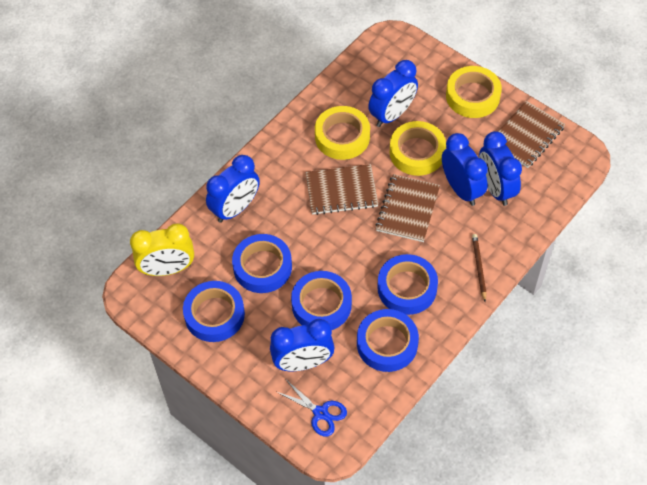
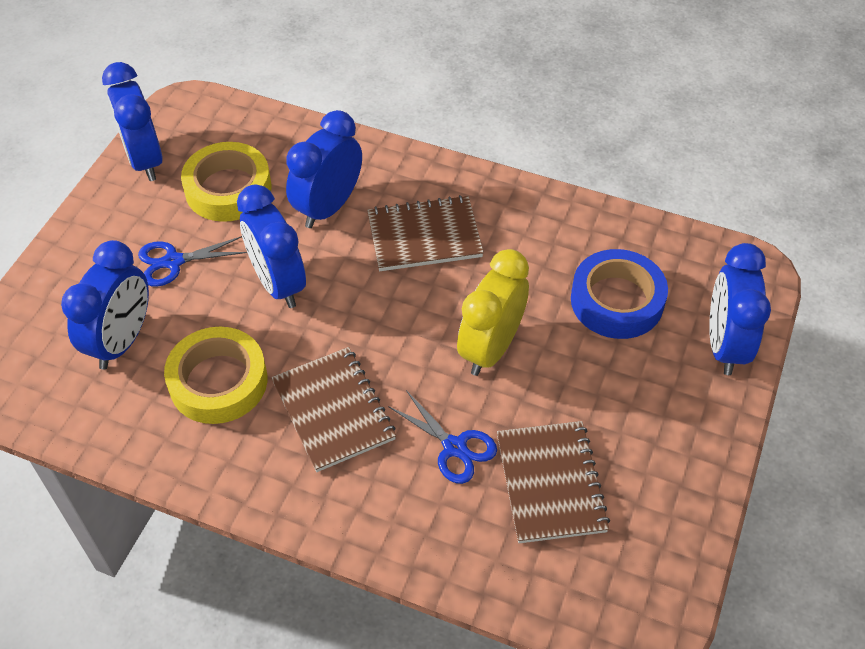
blue scissors: [277,380,347,437] = 1 -> [138,236,247,287] [388,390,497,484] = 2
blue tape: [183,281,245,342] [232,234,292,293] [291,271,352,330] [357,309,419,372] [377,254,438,315] = 5 -> [571,249,668,339] = 1
brown pencil: [472,234,486,302] = 1 -> none = 0
yellow tape: [315,106,370,160] [390,121,446,176] [446,66,502,118] = 3 -> [164,327,267,424] [181,142,271,222] = 2

